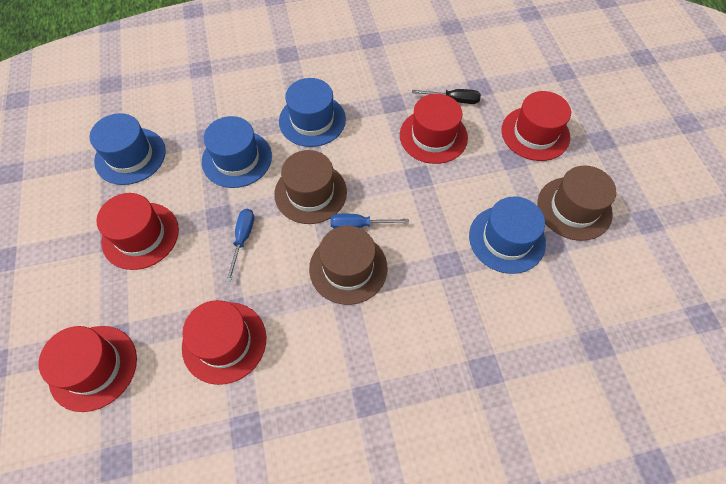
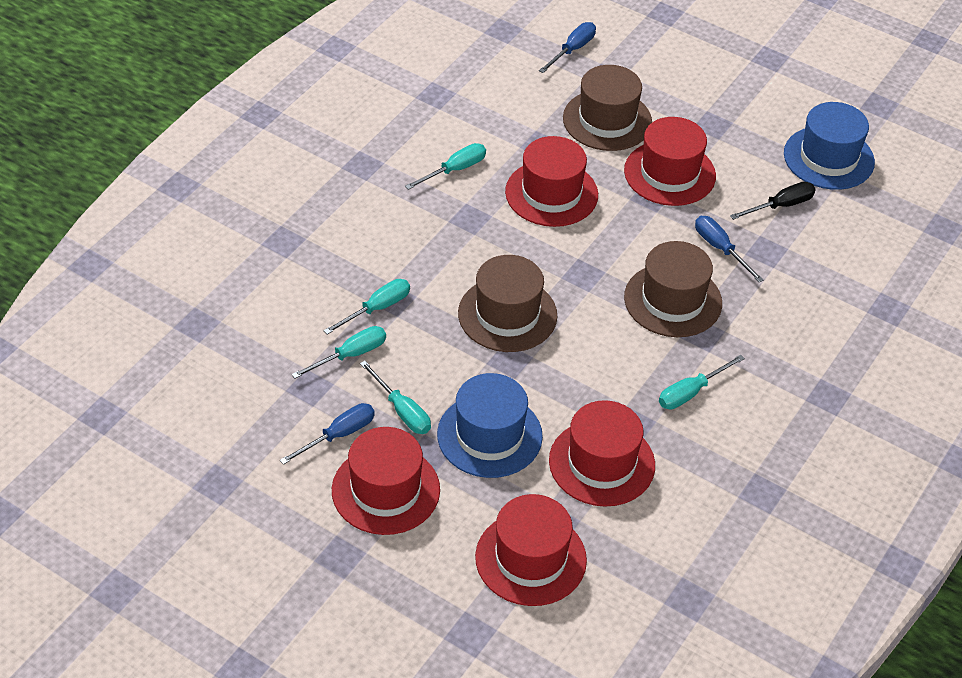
blue hat: [89,113,166,185] [202,116,272,188] [279,78,346,147] [469,196,546,274] = 4 -> [437,373,543,478] [784,102,875,190] = 2
blue screwdriver: [226,209,254,282] [331,214,409,228] = 2 -> [280,403,375,465] [539,22,596,73] [695,216,764,283] = 3
turquoise screwdriver: none = 0 -> [291,326,386,379] [323,279,410,335] [360,361,431,434] [405,143,486,190] [659,355,745,409] = 5

